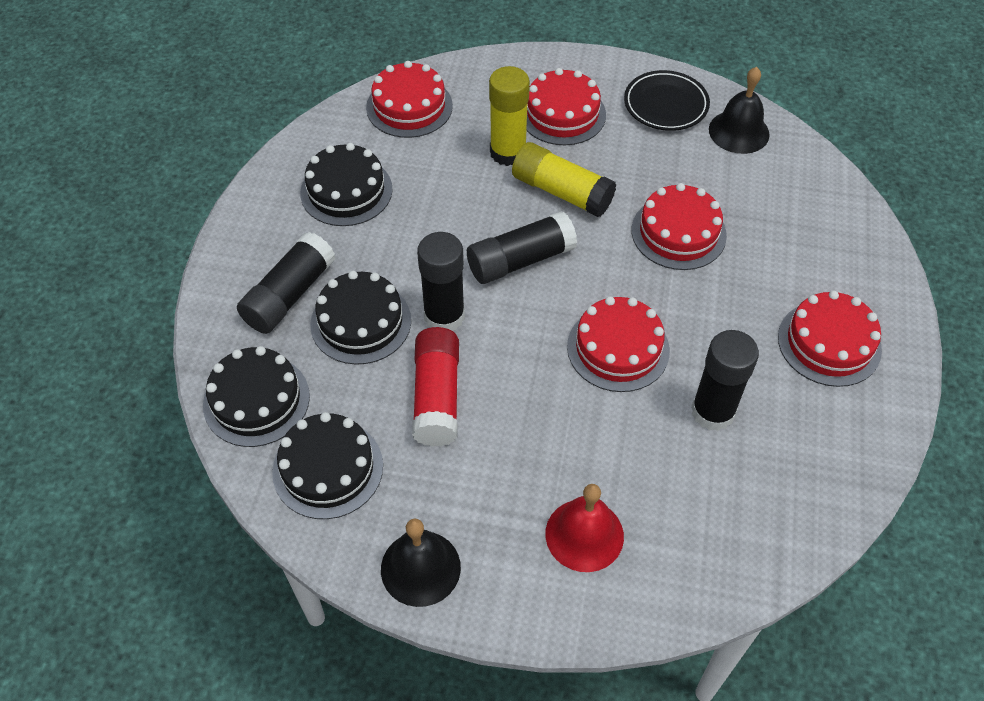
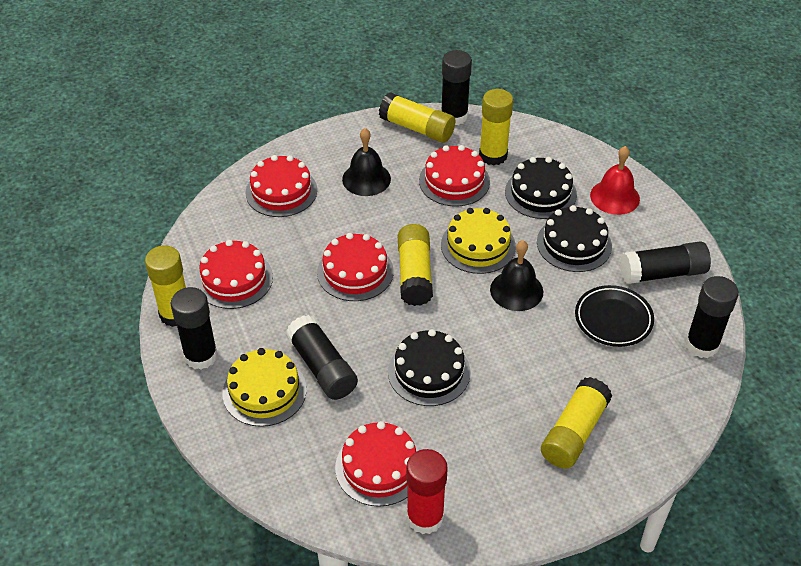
black cake: [203,346,310,447] [272,412,383,519] [300,143,393,226] [310,271,411,365] = 4 -> [388,329,471,406] [505,157,577,219] [537,205,612,272] = 3
black glue stick: [237,232,336,334] [417,232,465,331] [467,211,577,284] [691,330,759,431] = 4 -> [171,287,218,370] [286,315,358,400] [441,50,472,125] [620,241,711,284] [685,276,739,358] = 5
yellow cake: none = 0 -> [223,348,307,427] [441,208,516,274] = 2
yellow glue stick: [489,66,530,166] [512,142,617,217] = 2 -> [145,245,186,327] [379,92,455,143] [398,224,433,306] [479,89,513,166] [541,377,612,469] = 5

